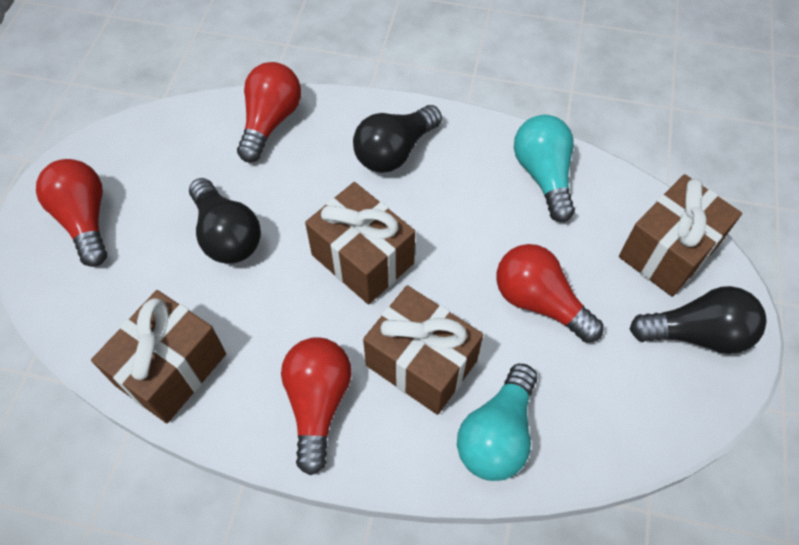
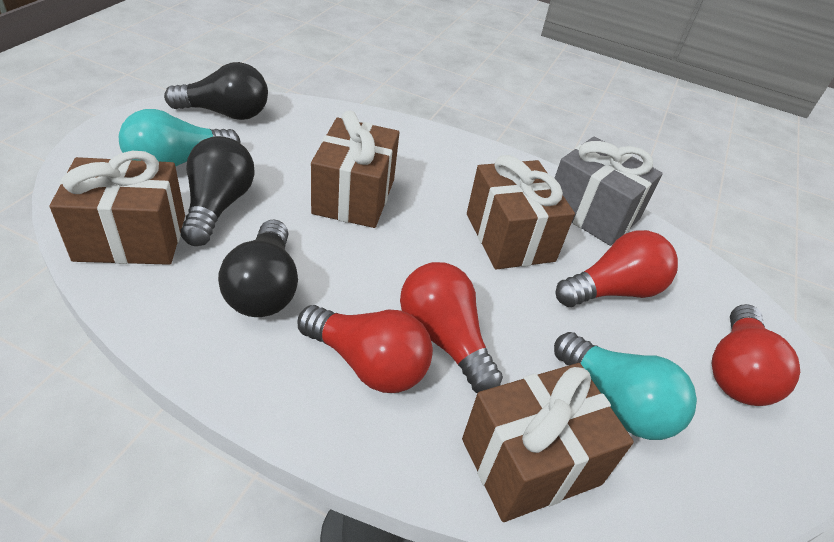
grey gift: none = 0 -> [555,137,663,246] = 1

